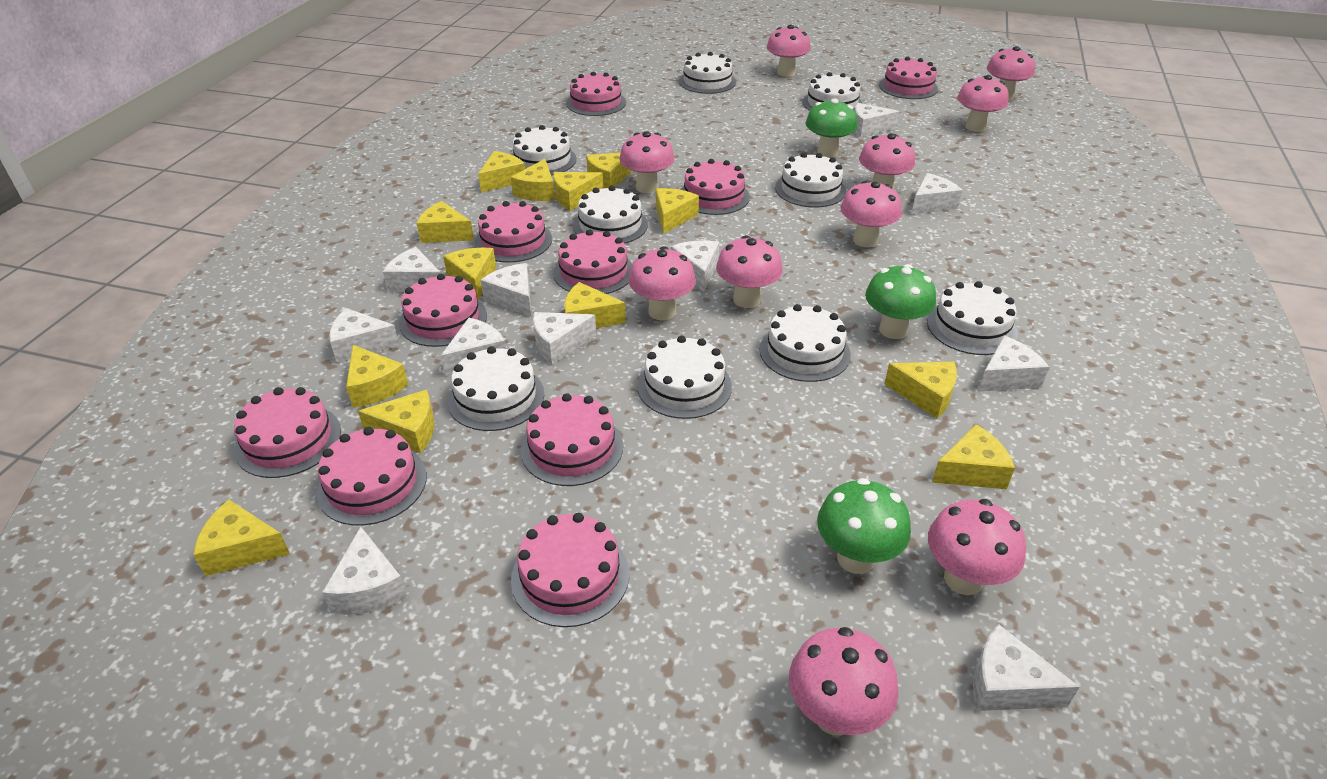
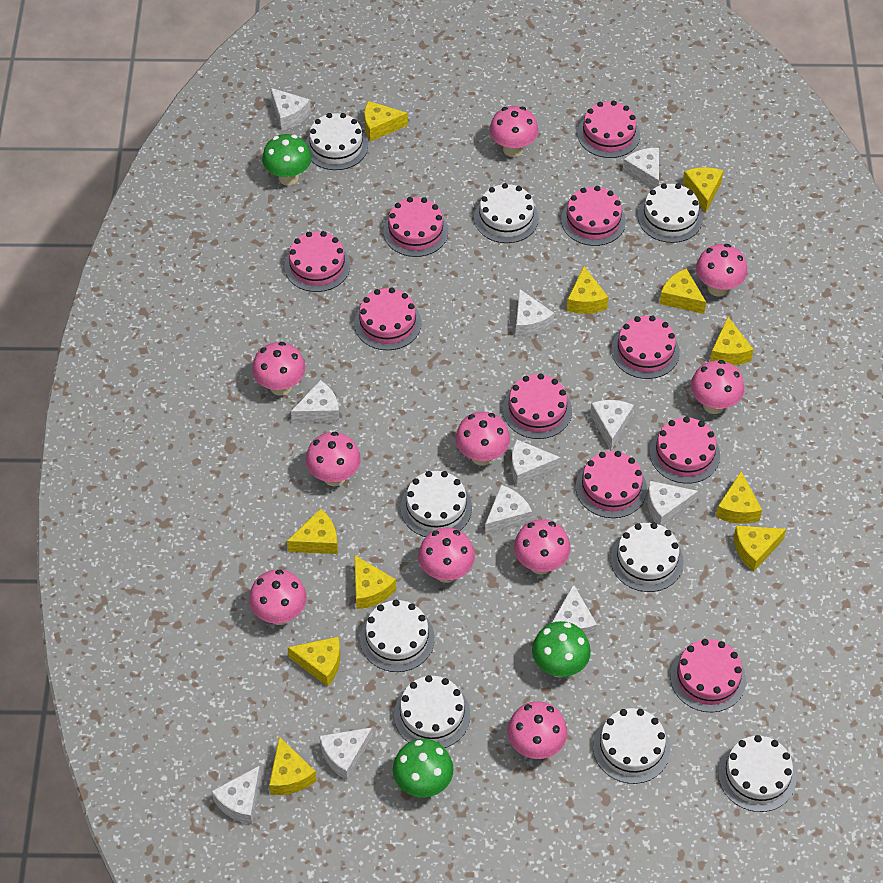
yellow cheese: [193,500,290,576] [346,345,408,408] [358,390,434,453] [417,201,474,243] [443,248,496,299] [478,151,525,192] [511,159,555,201] [553,172,603,211] [564,282,626,328] [586,152,632,188] [656,188,699,234] [884,362,957,419] [932,424,1015,489] = 13 -> [269,736,317,795] [287,509,338,554] [288,637,340,687] [355,555,396,609] [364,101,408,142] [567,266,608,314] [659,268,706,314] [683,167,724,213] [710,317,754,365] [716,472,762,524] [734,525,786,572] = 11

